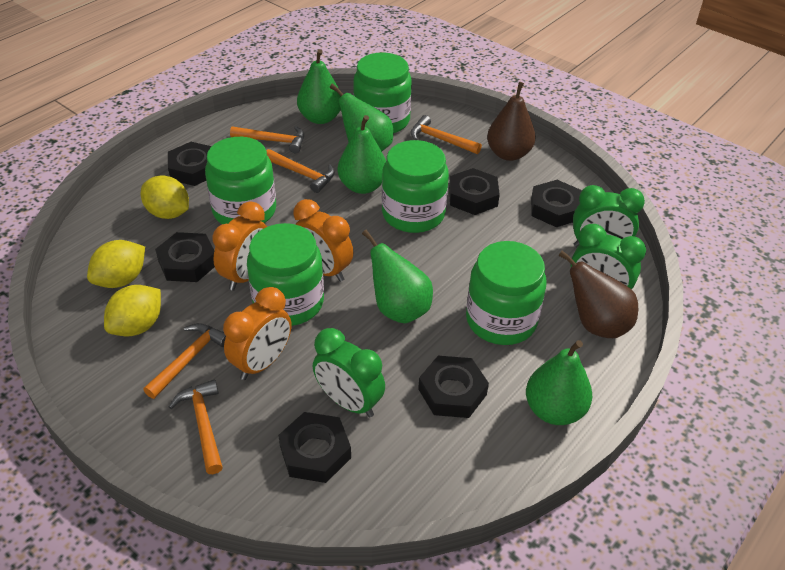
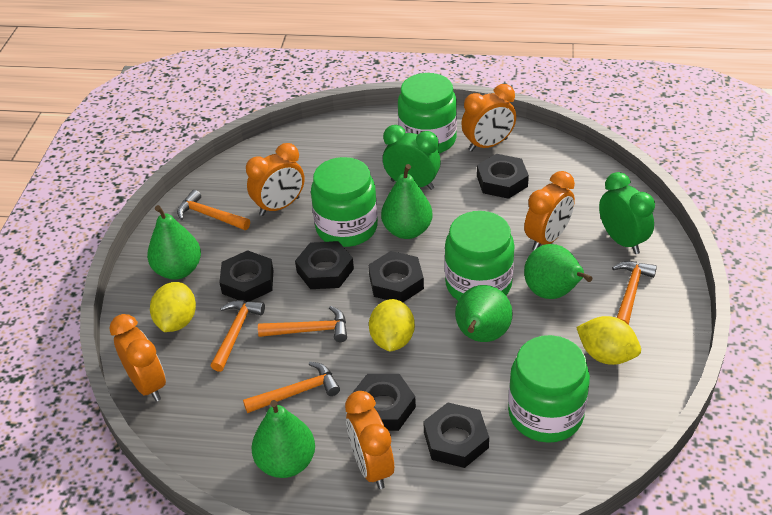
brown pear: [487,82,536,161] [558,250,638,338] = 2 -> none = 0
green clock: [313,328,385,417] [570,224,646,289] [573,185,645,248] = 3 -> [383,125,441,190] [599,172,655,254] = 2
green jar: [205,137,276,224] [247,223,324,326] [353,52,412,133] [382,140,449,233] [466,241,547,345] = 5 -> [311,157,378,247] [398,73,457,154] [445,211,515,300] [508,335,590,443] = 4
orange clock: [212,201,267,291] [223,287,292,380] [293,199,353,282] = 3 -> [109,314,166,402] [246,143,305,216] [345,391,394,489] [461,84,516,152] [524,171,575,250] = 5

